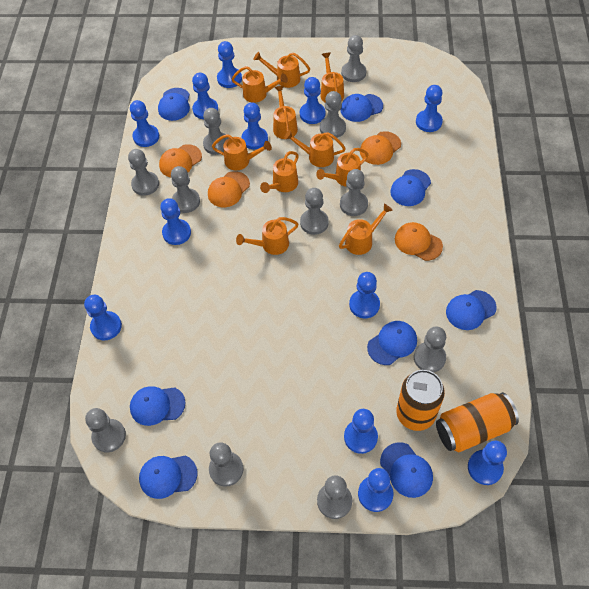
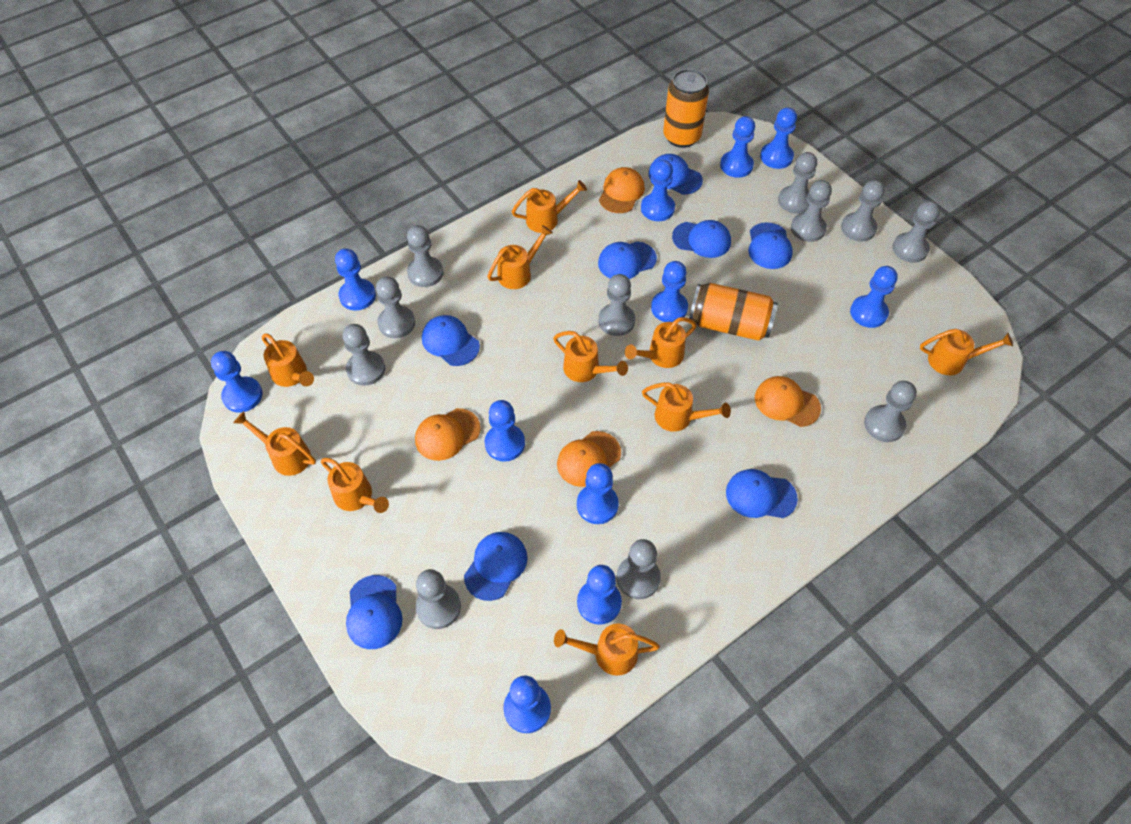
blue pawn: [84,295,122,340] [130,100,159,147] [160,198,191,245] [192,73,218,119] [217,41,242,88] [242,102,268,149] [300,77,326,124] [344,409,378,454] [349,272,380,318] [358,468,394,512] [416,85,443,132] [468,441,507,485] = 12 -> [211,351,263,413] [335,248,376,311] [485,400,525,462] [503,676,551,733] [577,463,619,524] [577,565,622,625] [641,160,675,221] [651,261,688,322] [720,116,755,178] [760,107,797,169] [850,266,898,328] = 11

